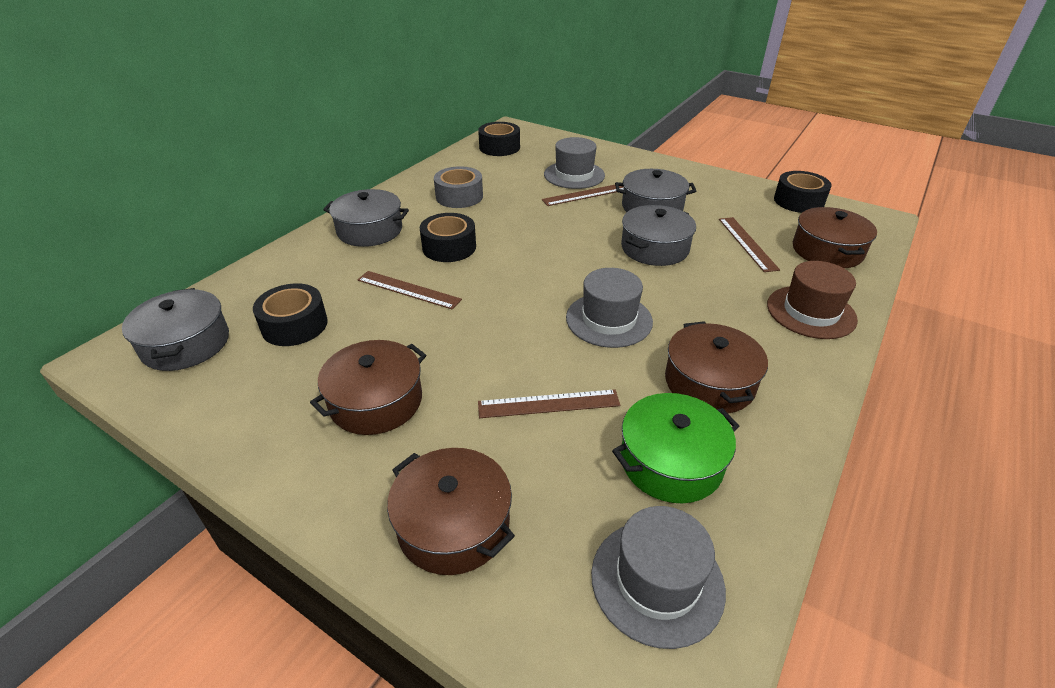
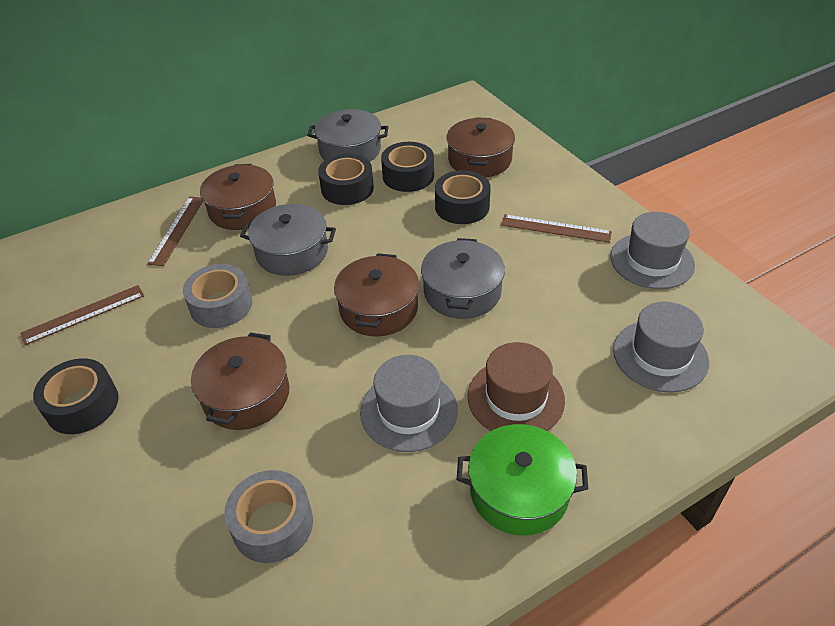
brown ruler: [357,271,462,310] [478,389,621,418] [542,185,624,206] [719,217,780,272] = 4 -> [20,285,144,345] [147,197,203,266] [501,214,612,243] = 3
grey pot: [122,288,229,371] [323,189,409,247] [615,169,696,212] [621,205,696,266] = 4 -> [240,204,336,276] [307,109,389,161] [421,238,505,319] = 3
grey tape: [434,166,483,208] = 1 -> [183,264,252,328] [224,470,313,563] = 2

